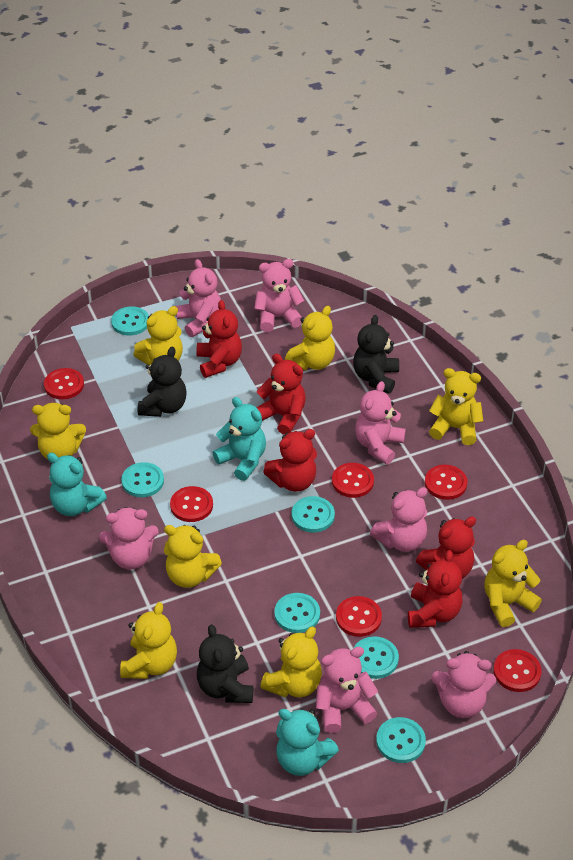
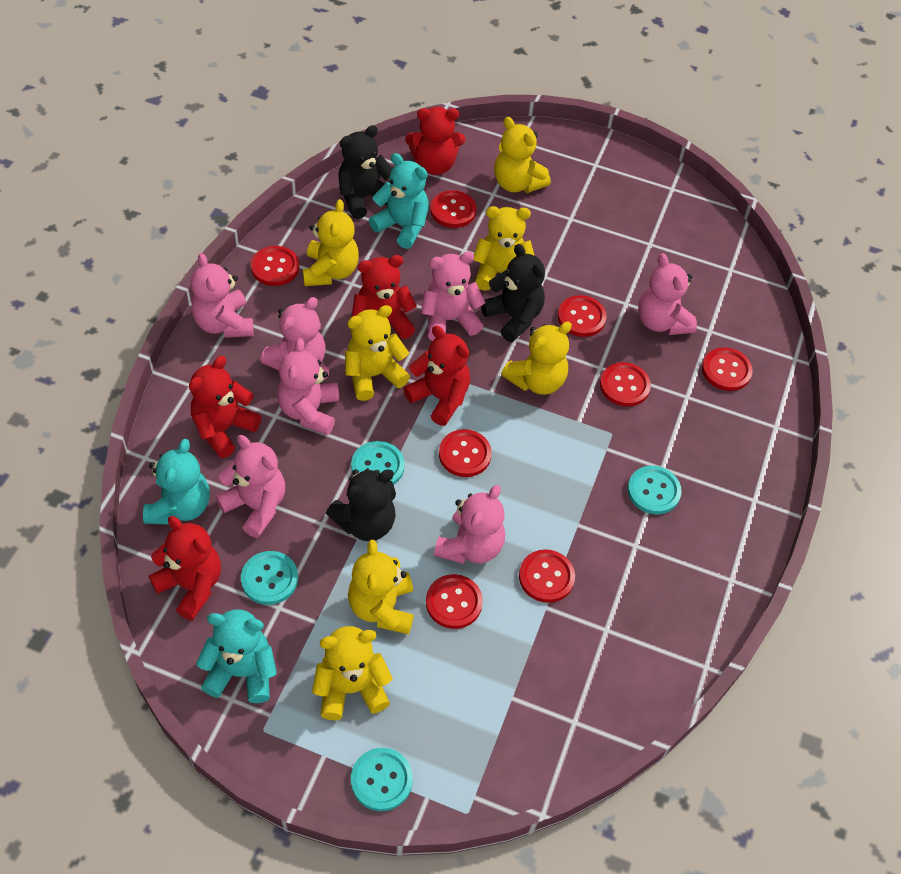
red button: [44,368,84,399] [170,486,213,522] [332,463,374,498] [336,596,382,637] [425,465,467,500] [493,649,541,692] = 6 -> [251,246,299,286] [426,574,483,629] [431,190,476,228] [439,429,492,477] [519,549,575,603] [558,295,606,337] [600,362,651,407] [702,348,753,391] = 8
turquoise button: [111,306,149,336] [121,462,164,497] [274,593,320,633] [292,496,335,532] [354,636,399,679] [376,717,426,763] = 6 -> [241,551,298,605] [351,441,405,485] [351,748,413,811] [628,466,682,515] = 4
yellow teddy bear: [30,403,86,460] [120,602,177,679] [133,306,183,365] [164,525,222,588] [260,626,322,697] [285,306,335,370] [429,368,483,445] [484,540,542,627] = 8 -> [303,199,359,286] [312,626,393,720] [345,305,410,401] [348,540,414,634] [474,206,535,291] [494,117,551,193] [501,322,572,395] = 7

